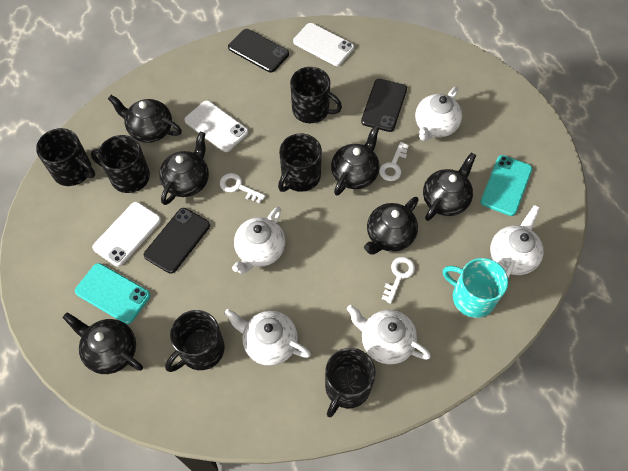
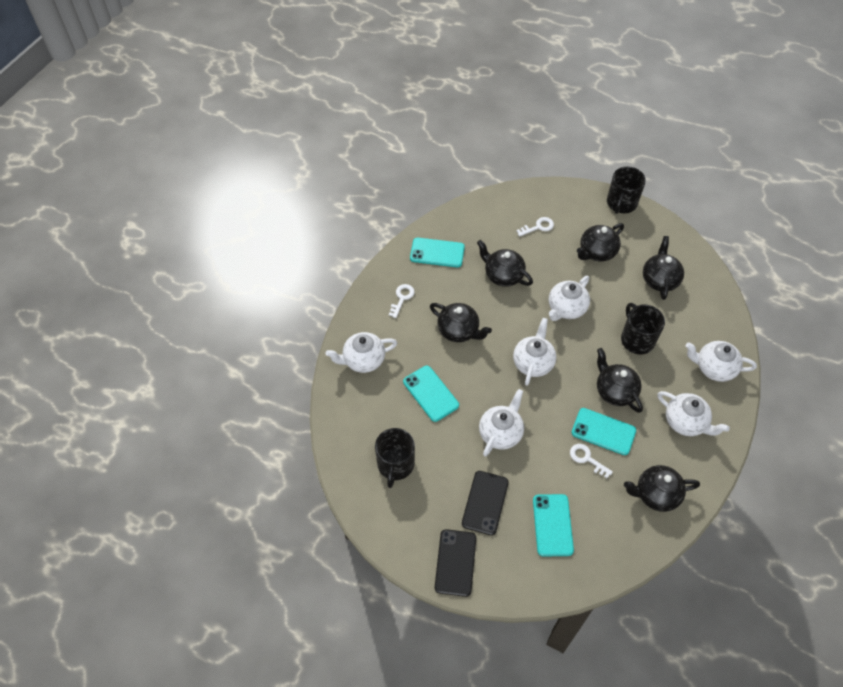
black mug: [36,128,95,186] [91,135,150,193] [165,310,225,372] [278,133,322,192] [290,67,342,123] [325,348,376,417] = 6 -> [375,428,415,488] [607,167,646,214] [621,303,665,354] = 3
black phone: [144,208,210,274] [228,29,289,73] [361,79,407,132] = 3 -> [435,529,476,597] [462,471,509,535] = 2
turquoise mug: [443,258,508,318] = 1 -> none = 0
turquoise phone: [75,263,150,324] [480,155,532,216] = 2 -> [403,366,459,422] [410,238,465,267] [533,494,574,557] [571,408,636,455] = 4
white phone: [92,202,161,267] [184,101,248,152] [293,23,354,66] = 3 -> none = 0
white teapot: [224,309,311,366] [232,207,285,274] [347,305,431,365] [415,87,462,141] [490,205,544,278] = 5 -> [325,332,397,373] [479,389,524,457] [513,318,556,386] [549,276,590,321] [657,391,730,436] [686,341,757,382] = 6

